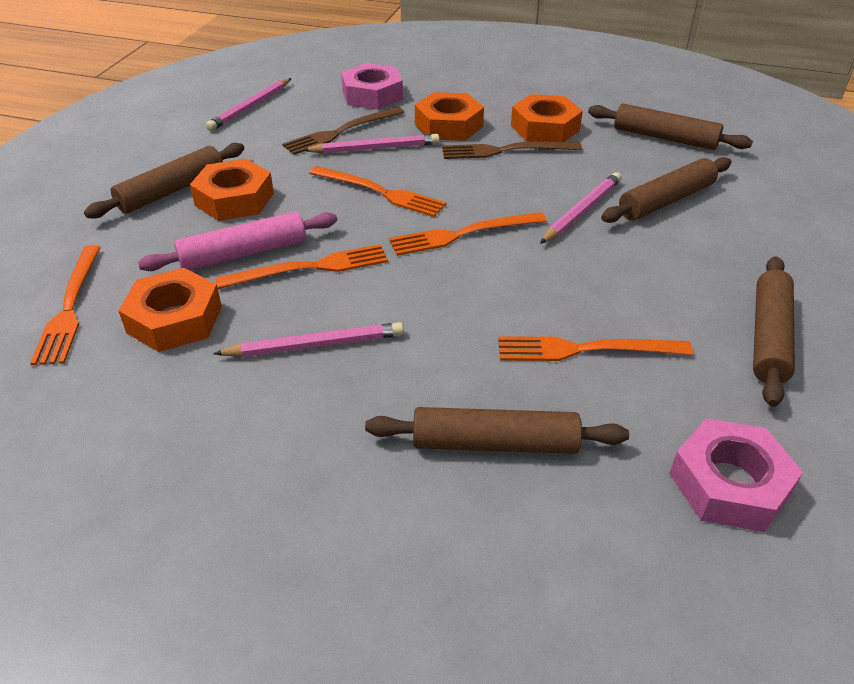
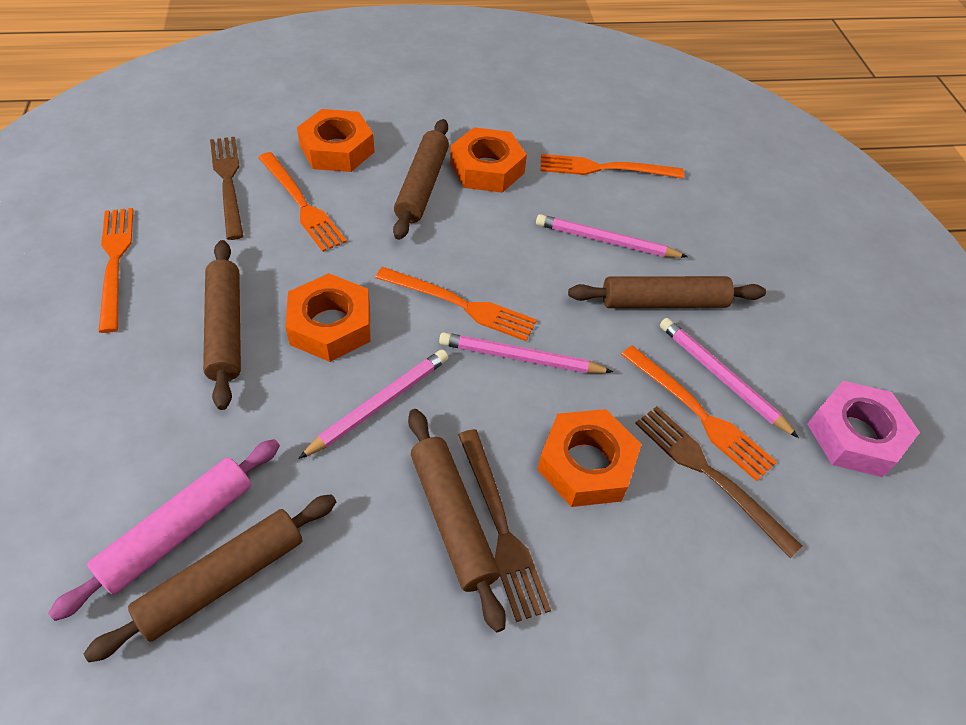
brown fork: [282,107,405,155] [442,142,582,159] = 2 -> [210,137,244,240] [458,429,551,622] [635,406,803,558] = 3
pink nut: [341,63,403,110] [669,418,803,532] = 2 -> [807,381,920,477] = 1

